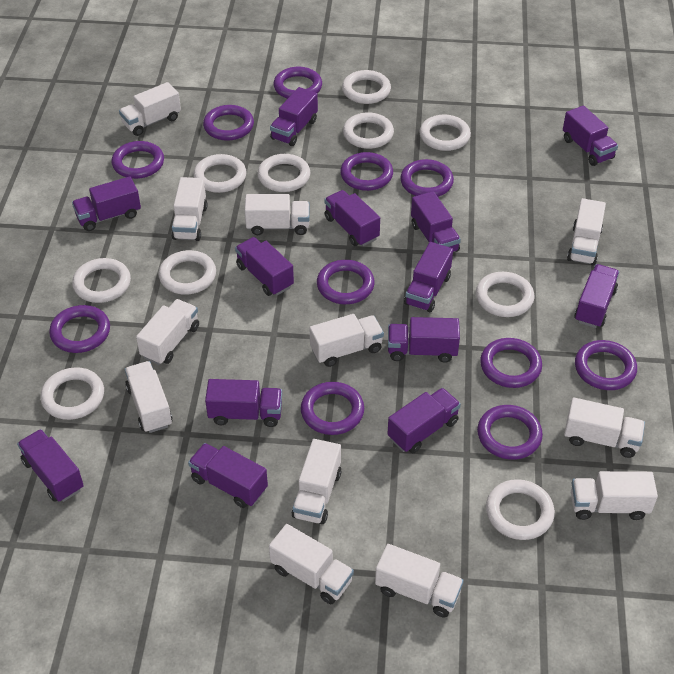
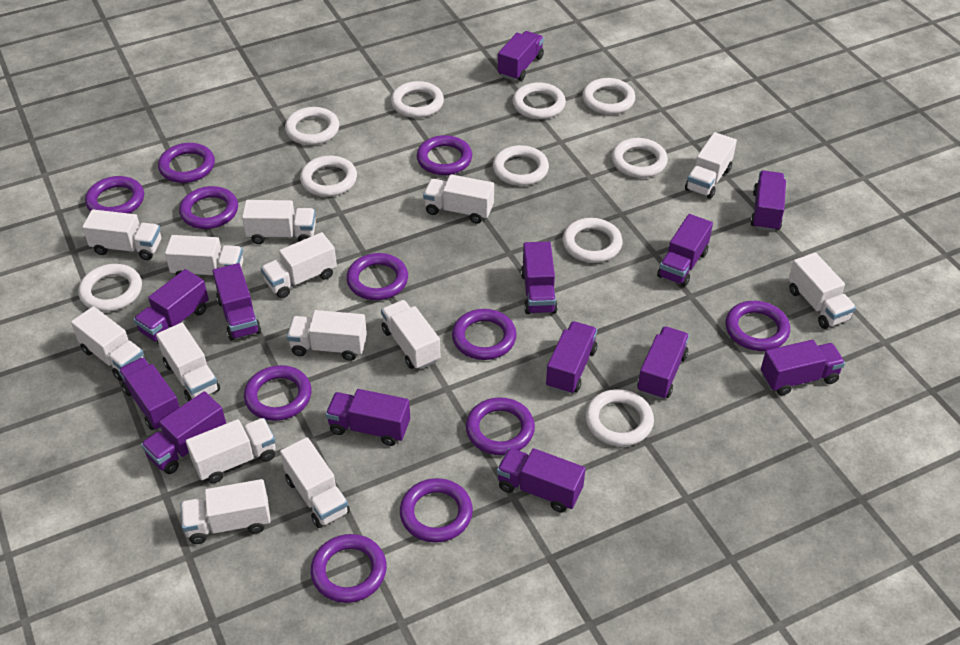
white truck: [119,82,181,136] [125,361,172,433] [136,299,199,365] [171,177,208,241] [245,194,310,235] [269,524,354,604] [292,439,341,524] [310,314,384,367] [375,544,464,617] [564,397,645,458] [567,198,606,266] [571,471,658,520] = 12 -> [71,306,146,381] [82,210,161,260] [156,323,220,401] [165,235,243,276] [180,479,271,544] [186,418,276,483] [242,200,316,244] [261,232,337,298] [280,437,350,528] [287,310,367,361] [381,300,441,370] [423,174,494,224] [685,132,737,199] [789,253,856,329] = 14

